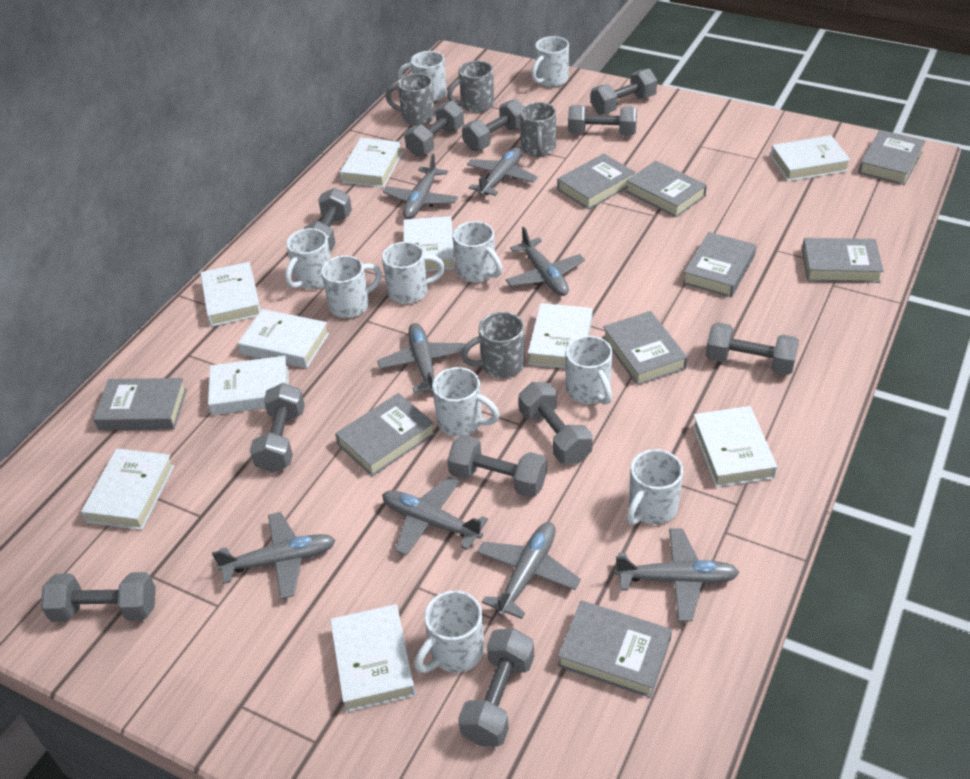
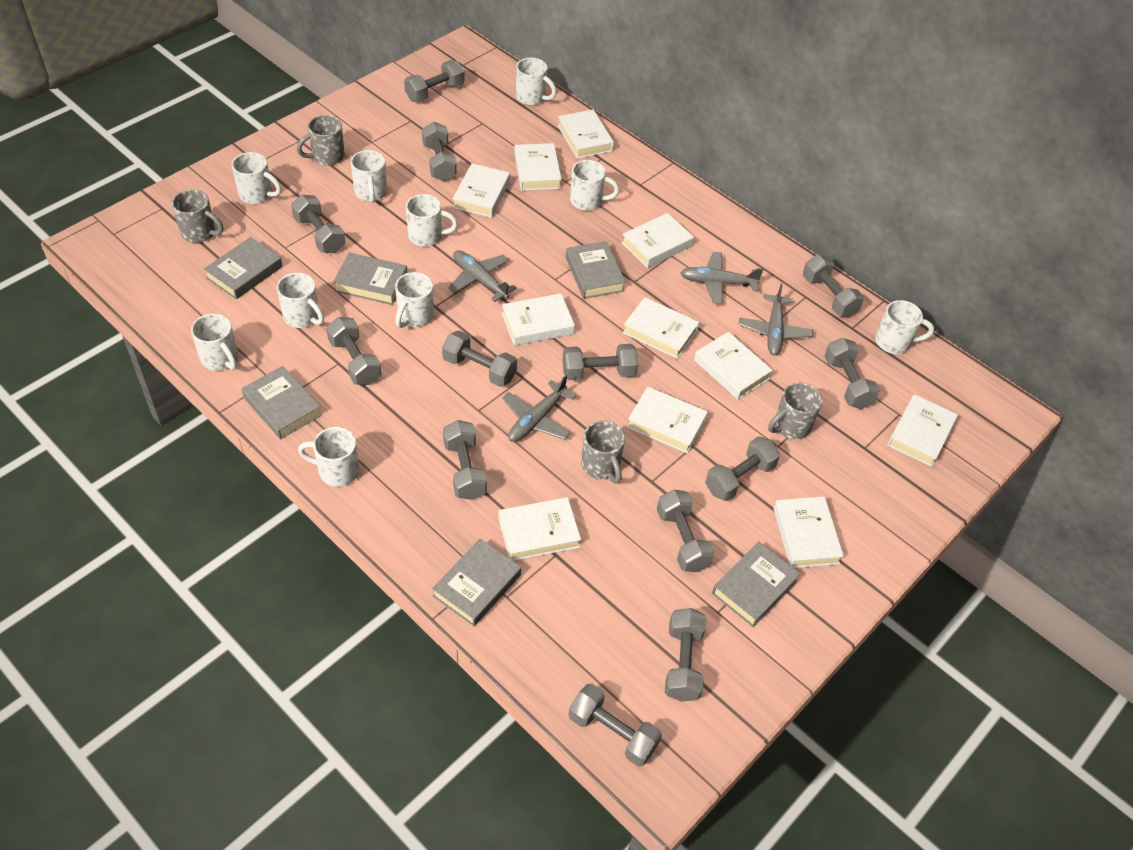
grey book: [93,378,187,430] [335,393,435,476] [557,153,636,210] [558,600,672,698] [603,311,688,385] [626,161,707,217] [683,232,756,297] [802,238,884,283] [858,130,925,185] = 9 -> [204,237,283,299] [241,366,322,439] [333,252,407,305] [432,538,521,626] [565,241,626,299] [712,542,800,627] = 6
grey dumbbell: [41,572,156,622] [250,383,305,473] [303,188,352,251] [404,101,464,156] [447,435,547,498] [458,628,534,747] [462,99,523,151] [519,382,593,464] [568,105,637,135] [591,69,657,114] [706,322,799,375] = 11 -> [291,194,345,253] [326,317,381,385] [404,60,465,102] [422,122,457,181] [442,330,517,387] [443,420,487,500] [563,344,638,380] [568,684,662,766] [657,490,715,572] [665,608,706,702] [705,436,780,501] [803,255,864,317] [825,338,880,409] = 13
grey plane: [212,512,335,599] [377,323,466,393] [382,477,488,556] [383,154,458,219] [467,147,538,196] [477,522,581,619] [506,227,585,296] [615,529,740,621] = 8 -> [448,250,517,302] [502,375,576,442] [680,252,763,304] [739,284,813,356] = 4
white book: [81,448,174,530] [200,262,261,327] [208,356,289,415] [238,309,329,368] [330,604,416,712] [340,138,403,188] [403,216,455,271] [528,303,593,368] [692,406,777,487] [770,135,851,181] = 10 -> [453,163,510,218] [498,497,581,561] [502,294,575,346] [514,143,562,191] [557,109,614,159] [621,213,694,268] [623,297,699,359] [627,387,708,453] [694,332,773,400] [773,496,844,568] [887,394,958,467] = 11

